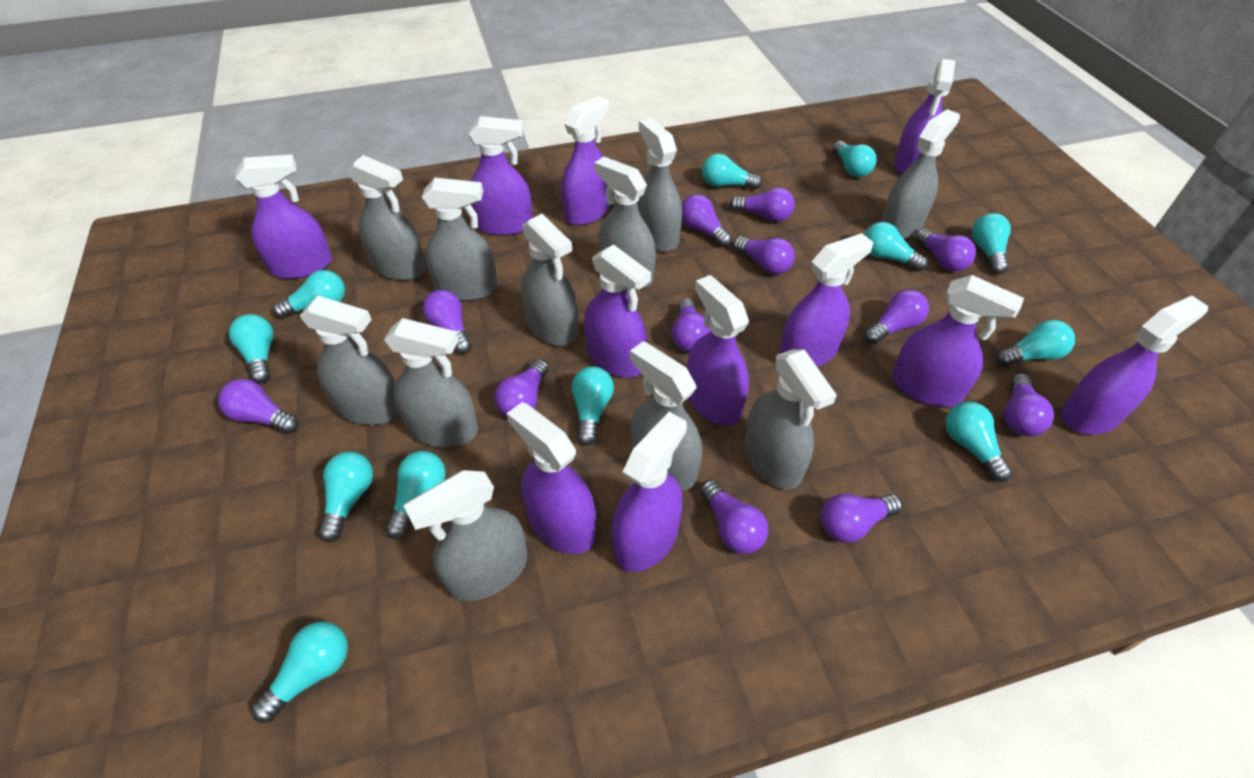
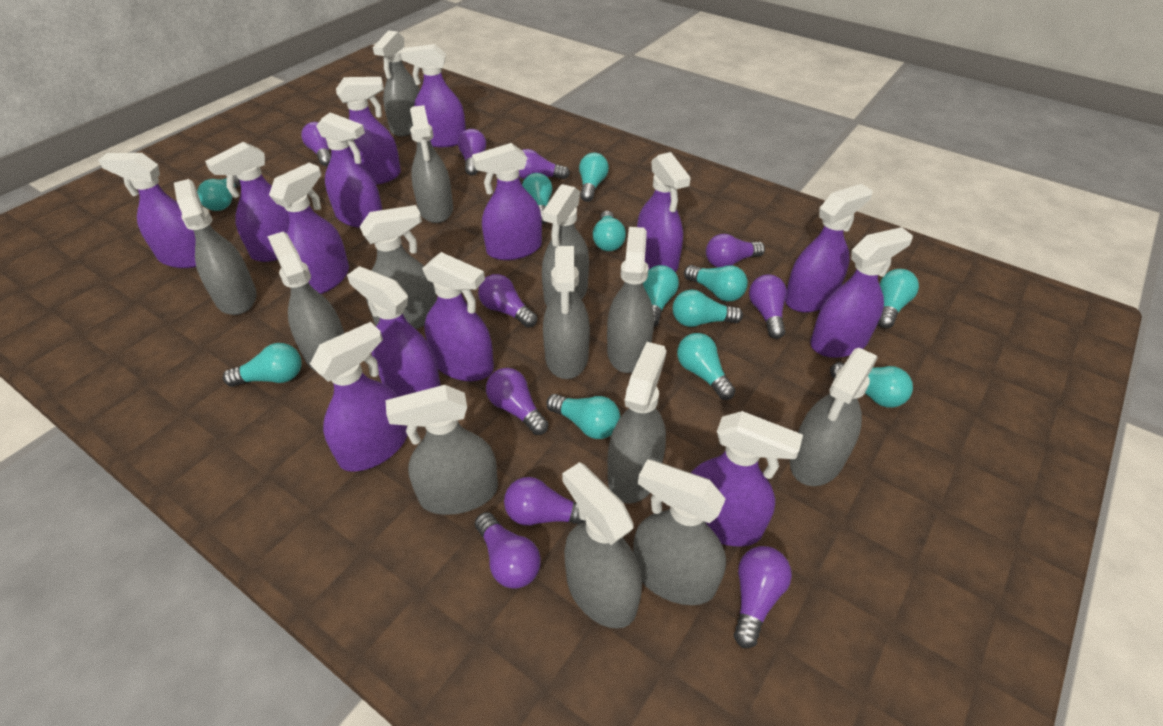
grey spray bottle: [300,296,399,425] [347,155,426,281] [384,318,478,447] [403,470,527,601] [422,178,498,301] [521,214,578,346] [594,157,656,289] [630,341,702,491] [637,118,682,252] [744,349,837,489] [881,109,960,239] = 11 -> [174,179,257,315] [267,232,344,372] [360,205,437,329] [373,30,420,136] [385,385,498,515] [410,105,453,223] [542,184,589,306] [543,246,590,379] [562,462,642,629] [607,227,654,373] [608,342,666,504] [633,459,726,605] [790,348,878,486] = 13
purple light bulb: [218,379,298,434] [422,290,472,354] [494,359,549,417] [672,298,711,352] [682,194,732,247] [700,480,768,554] [730,188,795,222] [733,236,795,274] [821,494,902,543] [864,290,929,344] [915,228,976,272] [1004,374,1054,437] = 12 -> [301,122,331,166] [458,129,486,176] [475,512,541,589] [478,274,537,328] [486,368,549,435] [504,477,586,525] [519,149,570,179] [706,234,765,267] [734,546,792,648] [749,274,787,339] = 10
purple spray bottle: [235,154,332,279] [468,116,533,236] [507,402,596,554] [561,96,610,226] [584,244,651,377] [611,412,687,572] [687,275,749,426] [779,233,873,367] [892,275,1024,407] [894,59,955,175] [1061,296,1208,435] = 11 -> [98,153,196,268] [205,142,289,262] [269,163,349,294] [310,322,407,472] [316,112,382,228] [336,77,401,185] [347,266,441,397] [401,44,466,147] [422,252,494,381] [472,143,542,260] [637,152,691,272] [691,411,803,546] [785,184,873,312] [810,227,913,358] = 14

